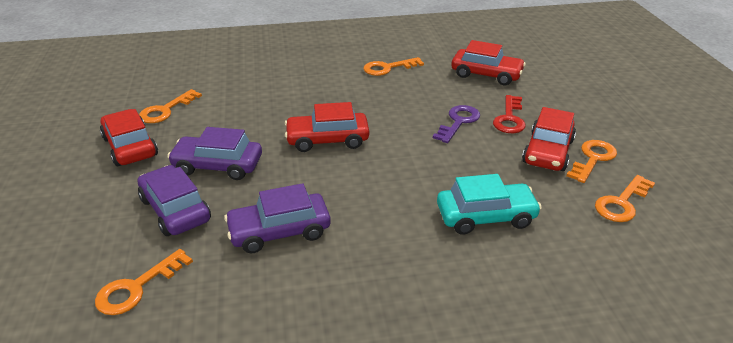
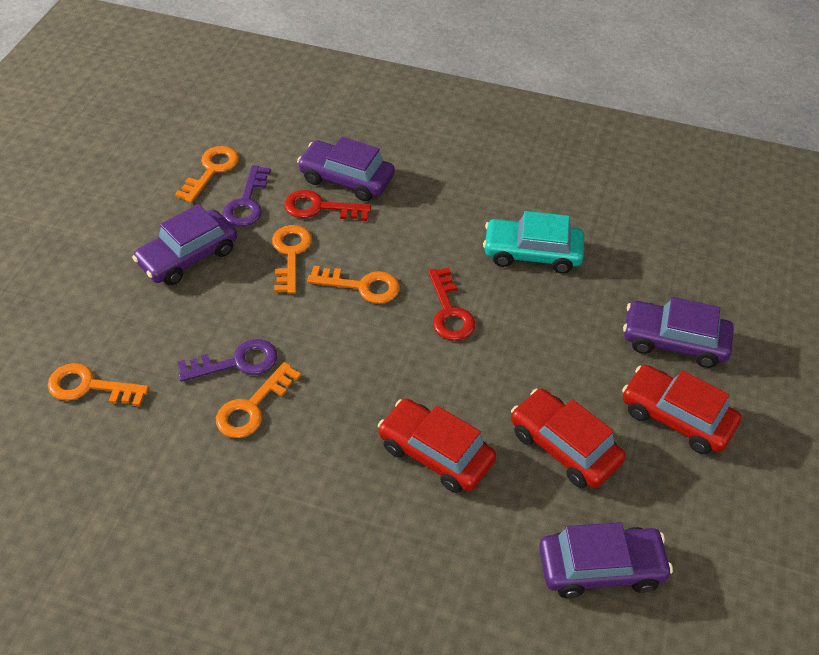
purple car: [138,165,211,236] [167,127,262,180] [224,183,331,253] = 3 -> [132,204,237,285] [297,137,395,201] [539,522,673,598] [623,297,734,368] = 4
purple key: [433,105,480,143] = 1 -> [178,339,277,382] [223,165,271,227] = 2
red car: [100,109,158,166] [285,102,369,152] [451,40,526,85] [522,107,576,171] = 4 -> [378,399,496,493] [511,389,625,488] [622,365,741,454] = 3
red key: [493,95,526,133] = 1 -> [284,190,371,221] [428,267,475,341] = 2

